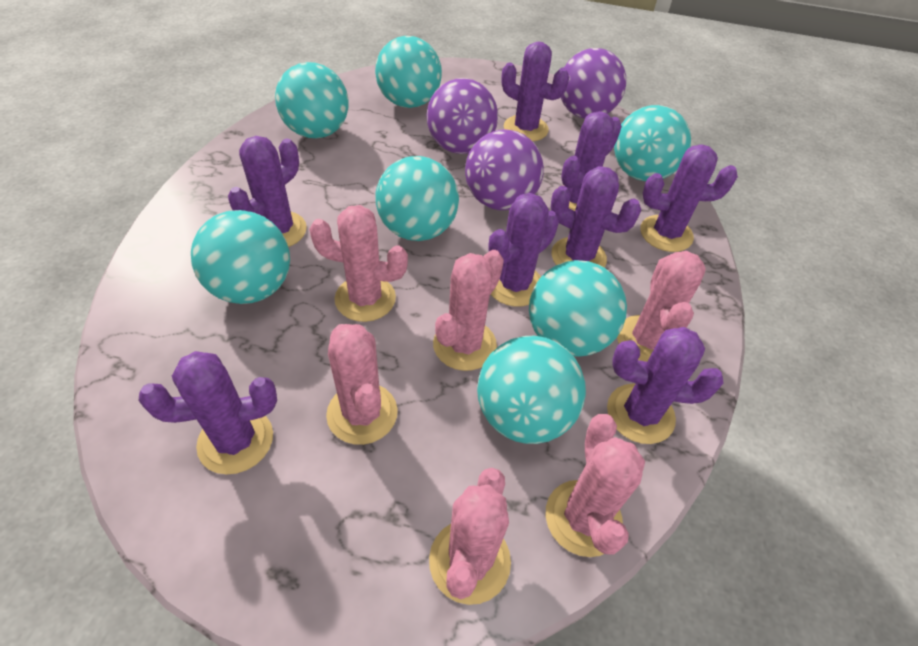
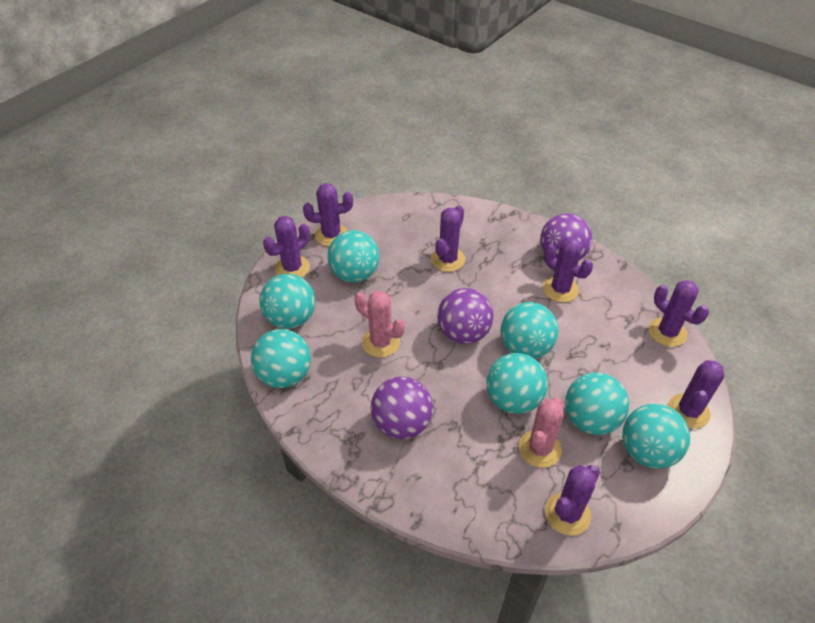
pink cactus: [309,205,408,322] [326,324,398,445] [429,468,511,605] [433,250,504,371] [546,414,645,557] [617,251,706,362] = 6 -> [355,291,405,358] [519,398,564,468] = 2
purple cactus: [139,351,277,475] [228,136,307,247] [488,193,559,307] [501,41,569,141] [551,166,641,268] [561,111,622,211] [607,327,723,444] [640,145,738,252] = 8 -> [263,216,310,277] [303,183,353,246] [431,205,465,272] [543,237,593,303] [545,465,600,536] [649,280,709,347] [668,360,725,429] = 7

